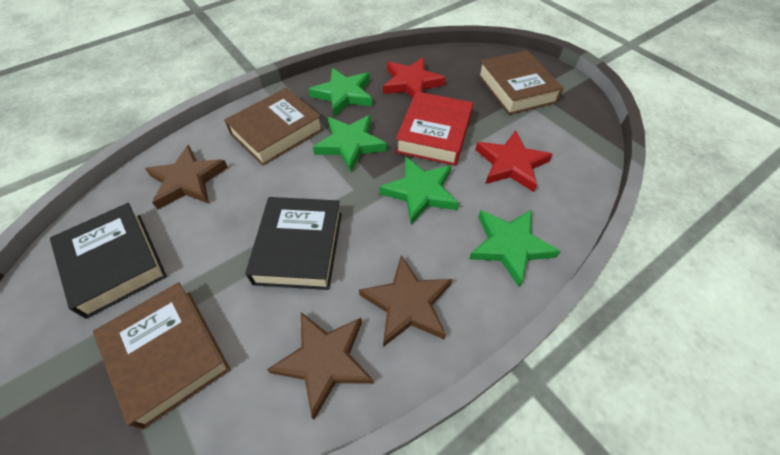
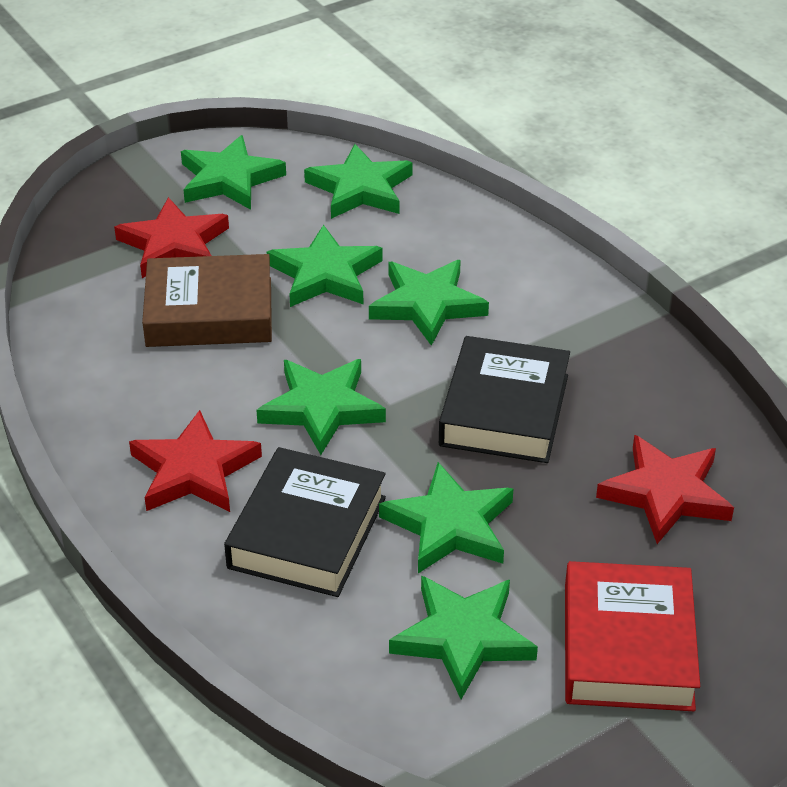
brown book: [93,282,231,429] [224,88,323,166] [478,50,564,115] = 3 -> [142,254,272,347] = 1
brown star: [145,145,228,209] [267,312,374,420] [359,255,452,347] = 3 -> none = 0
green star: [308,68,373,117] [313,115,387,172] [379,157,459,225] [469,209,560,287] = 4 -> [181,135,286,210] [256,359,386,455] [267,225,383,307] [304,144,413,219] [369,260,489,346] [379,462,513,573] [389,576,538,699] = 7
red star: [383,57,446,98] [475,131,553,192] = 2 -> [114,197,229,278] [129,410,262,512] [596,435,734,544] = 3

